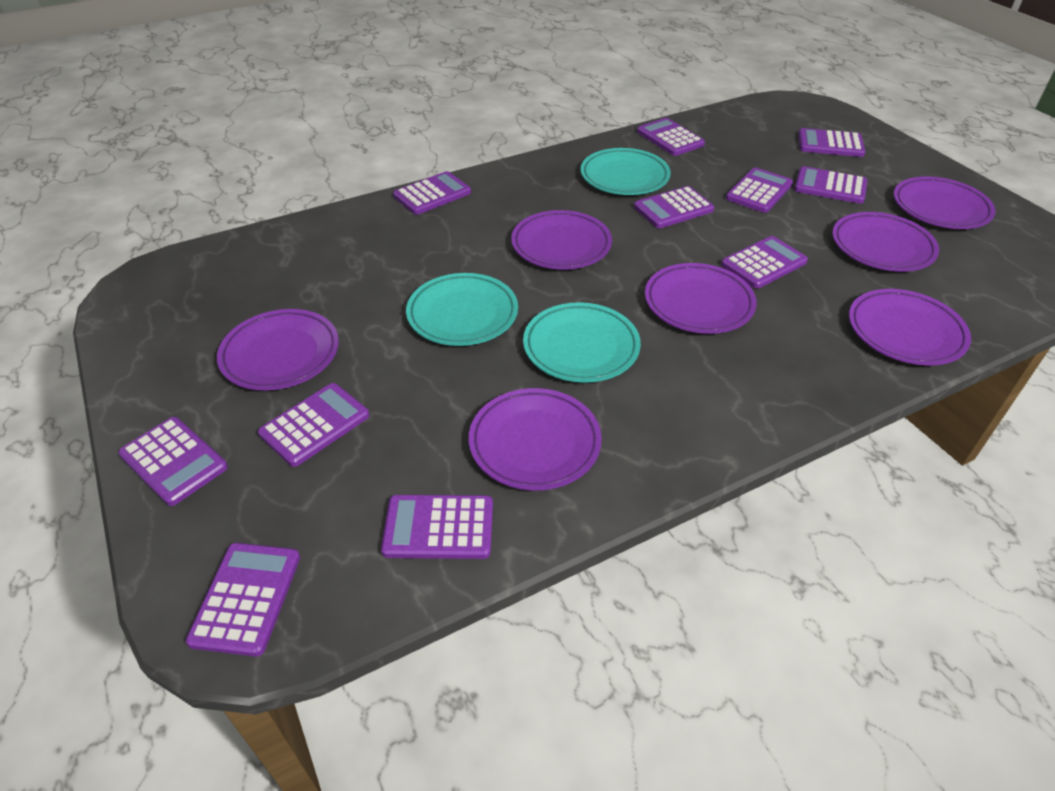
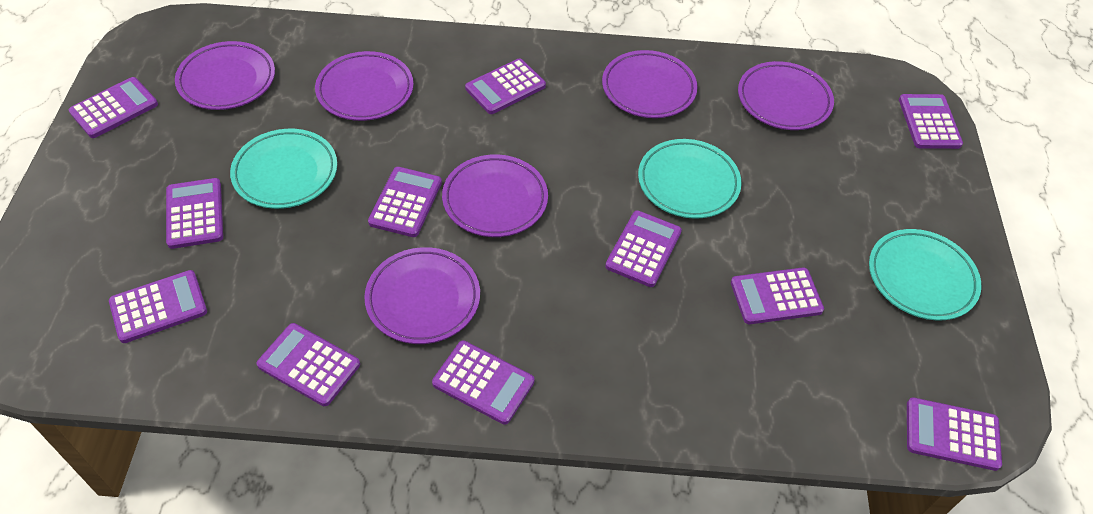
purple plate: [217,309,339,390] [469,388,602,491] [511,210,612,269] [645,263,757,334] [832,212,939,272] [849,289,971,365] [893,176,996,229] = 7 -> [175,41,275,110] [315,51,413,121] [364,247,480,344] [442,154,548,237] [602,50,698,118] [738,61,834,130] = 6

